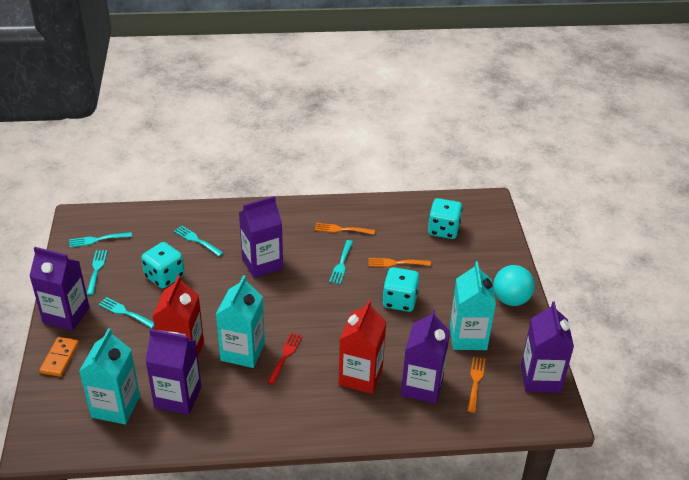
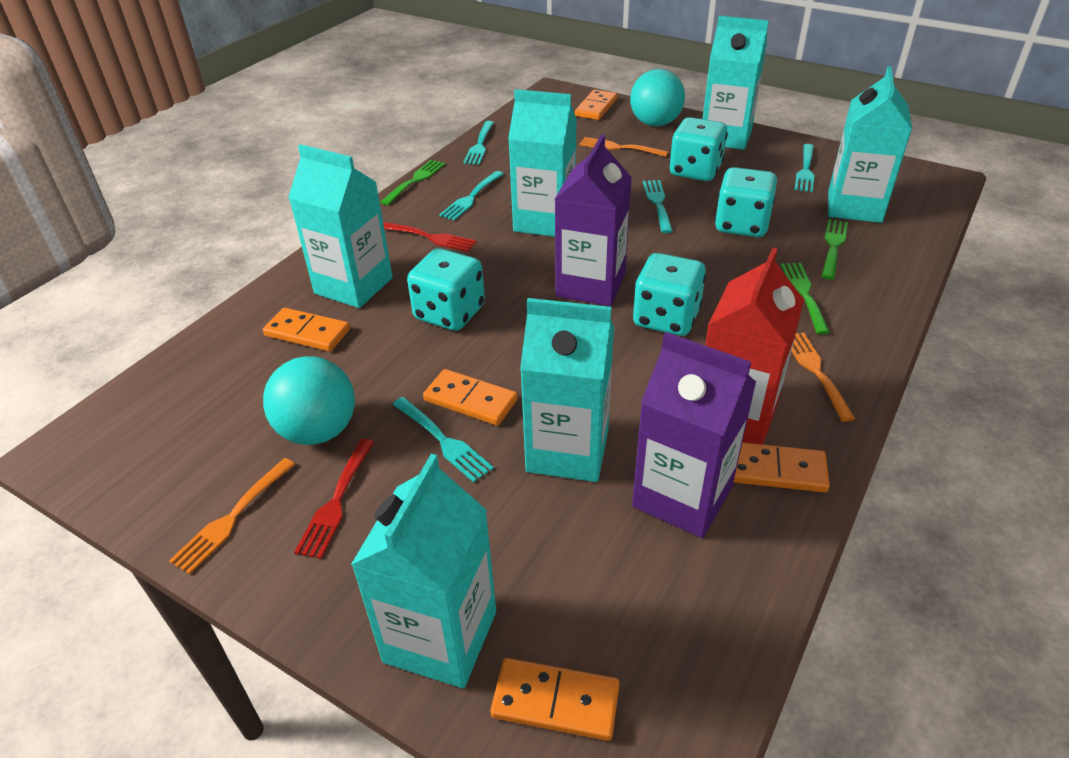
green fork: none = 0 -> [381,160,445,205] [781,263,830,335] [822,219,848,280] = 3
orange domino: [39,337,79,377] = 1 -> [263,308,350,352] [423,369,518,426] [491,658,620,741] [575,90,617,120] [734,442,830,492] = 5
purple carton: [29,247,90,331] [145,329,201,415] [239,196,283,278] [401,309,450,404] [521,302,574,393] = 5 -> [555,134,632,306] [632,332,756,538] = 2
red carton: [153,275,204,356] [339,300,386,394] = 2 -> [705,248,804,444] = 1
red fork: [267,332,303,385] = 1 -> [294,439,374,559] [383,222,477,252] = 2
turquoise ball: [493,265,535,306] = 1 -> [263,356,355,445] [630,69,685,126] = 2
turquoise carton: [79,328,140,425] [216,275,265,368] [450,262,496,350] = 3 -> [288,144,393,308] [351,454,496,688] [508,89,577,237] [520,298,614,482] [703,16,769,150] [828,66,912,223] = 6
turquoise dice: [141,242,185,288] [382,267,420,312] [428,198,463,239] = 3 -> [407,248,485,331] [633,253,706,336] [669,117,728,181] [715,167,777,237] = 4

